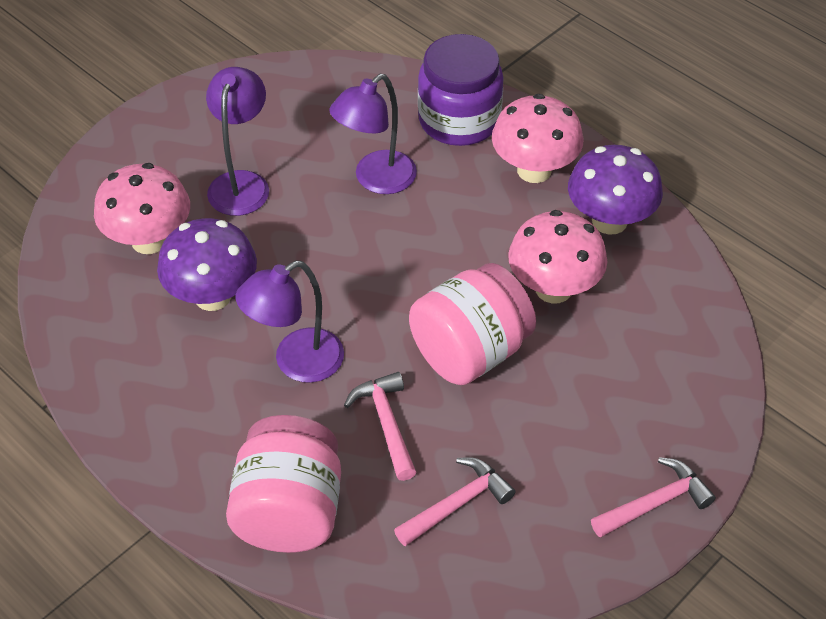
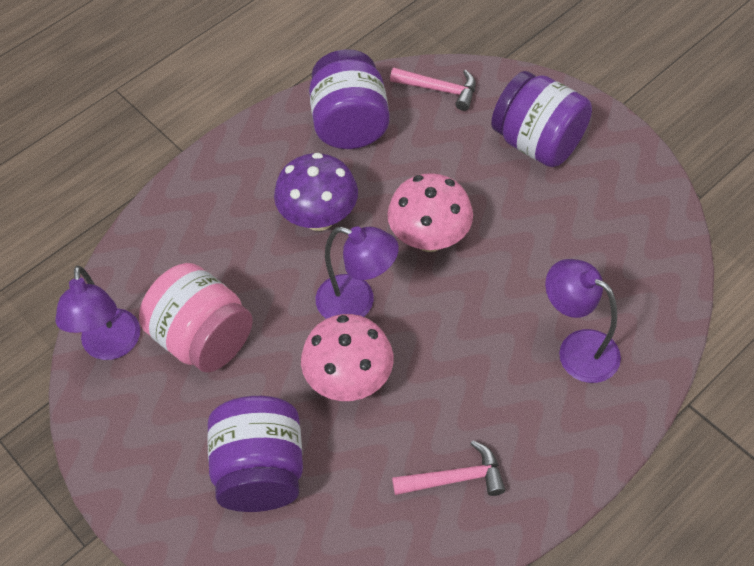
pink hammer: [344,372,416,481] [394,457,515,546] [591,457,716,538] = 3 -> [390,68,476,111] [392,440,505,496] = 2
pink jar: [226,415,341,553] [409,263,536,385] = 2 -> [139,263,253,373] = 1
pink mushroom: [94,163,190,254] [492,94,583,183] [508,210,607,304] = 3 -> [301,314,393,401] [387,173,473,252] = 2
purple jar: [418,34,504,146] = 1 -> [207,396,303,512] [309,49,390,149] [491,71,592,167] = 3
purple mushroom: [157,218,257,311] [568,145,663,234] = 2 -> [274,153,358,231] = 1

